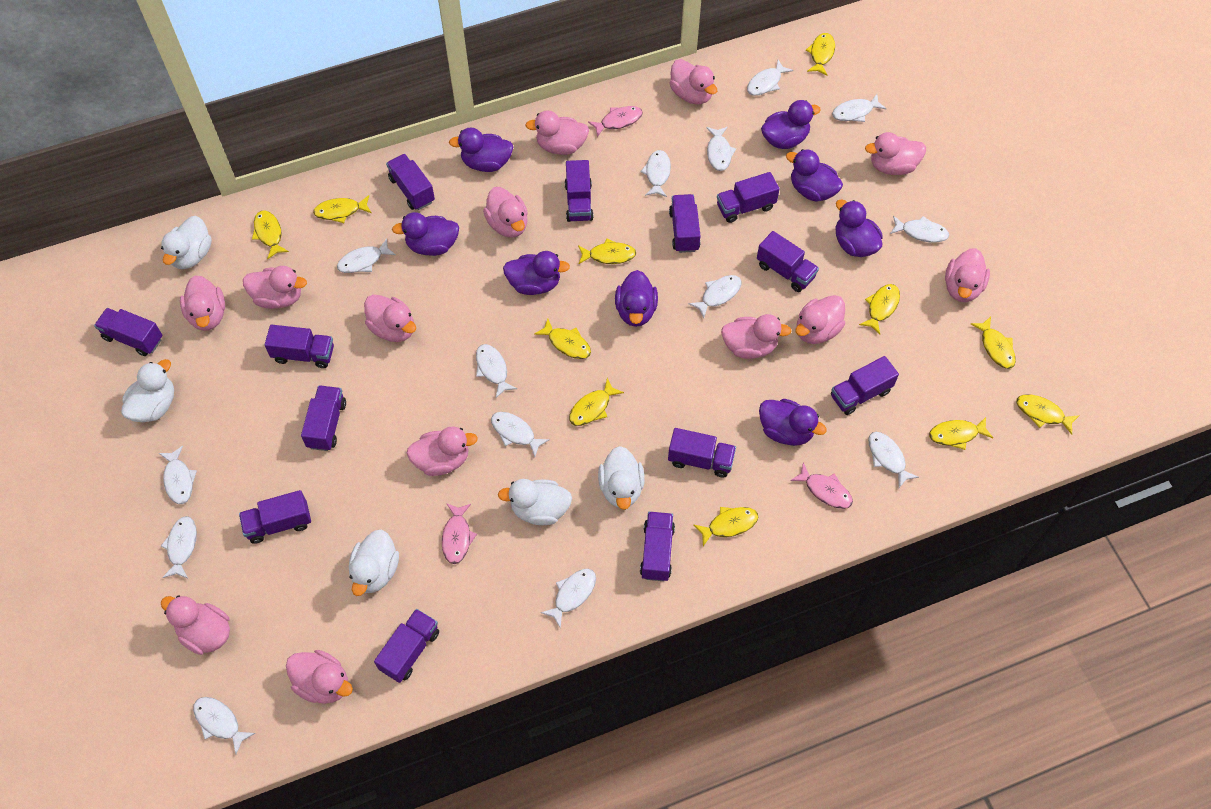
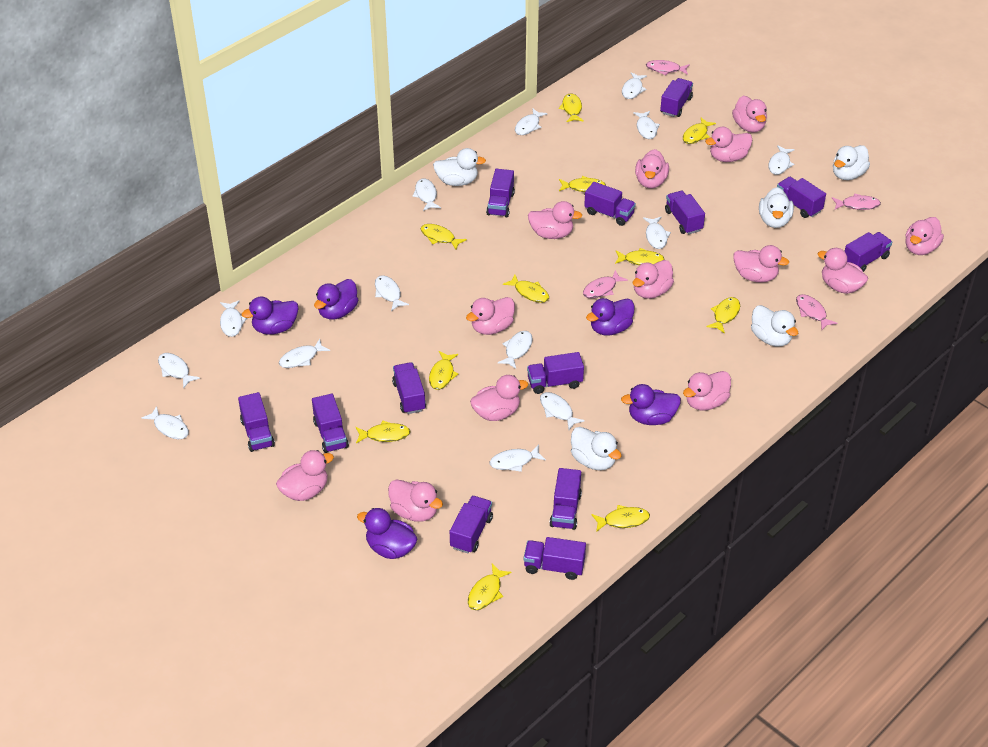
pink fish: [442,503,477,564] [588,106,643,137] [790,463,853,509] = 3 -> [583,270,628,298] [646,60,690,75] [796,294,838,330] [832,193,881,210] = 4
purple duck: [392,212,459,256] [449,128,513,172] [503,251,570,295] [615,270,658,327] [759,399,827,446] [761,100,821,149] [786,149,843,202] [835,199,883,257] = 8 -> [242,297,298,335] [314,279,358,320] [357,508,417,559] [586,298,635,335] [621,384,681,425] = 5

